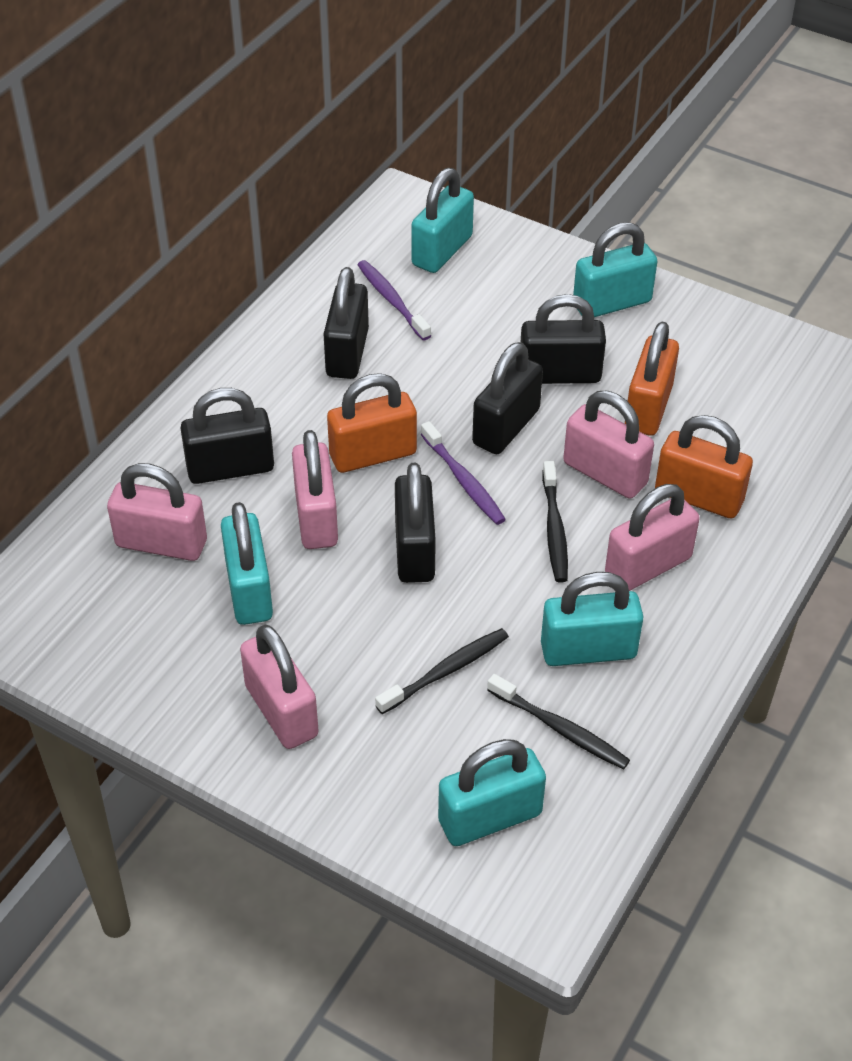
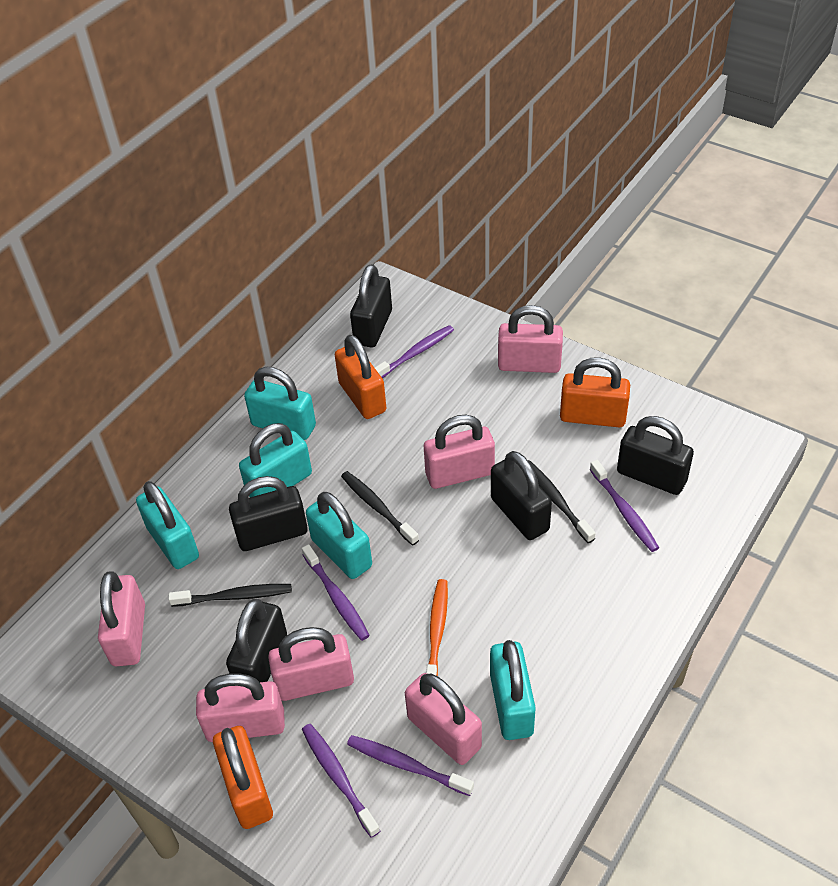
orange toothbrush: none = 0 -> [426,579,448,676] = 1
pink padlock: [107,463,207,561] [240,624,319,749] [292,430,338,549] [563,391,654,499] [605,484,700,591] = 5 -> [98,571,145,666] [196,673,285,742] [268,627,354,701] [405,673,482,765] [424,414,495,489] [498,305,563,373] = 6
purple toothbrush: [357,260,431,340] [421,421,506,525] = 2 -> [302,544,370,641] [302,724,380,838] [347,735,474,796] [375,325,454,378] [590,460,659,552] = 5

